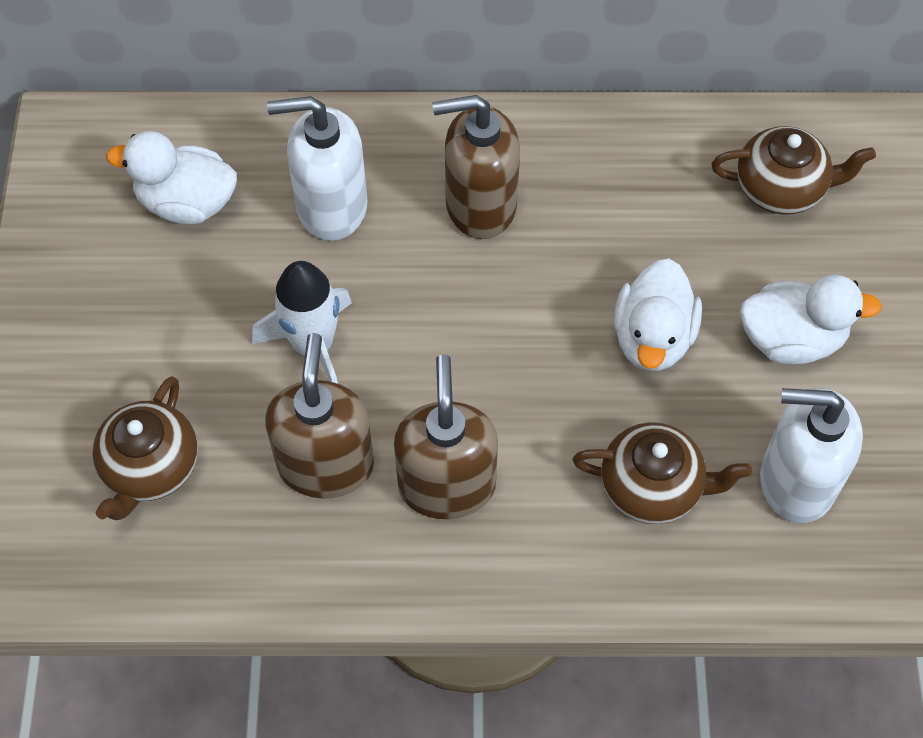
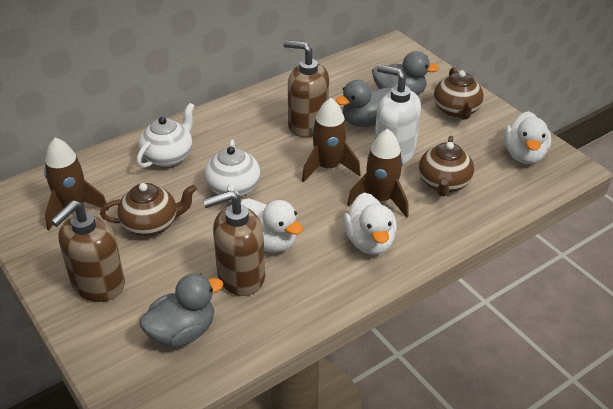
brown rocket: none = 0 -> [44,138,109,230] [302,98,361,182] [347,129,409,218] = 3
grey duck: none = 0 -> [139,274,223,347] [335,80,392,127] [372,51,439,96] = 3
white rocket: [252,261,352,384] = 1 -> none = 0
white soap dispenser: [267,96,368,241] [760,388,863,523] = 2 -> [375,65,421,164] = 1
white teapot: none = 0 -> [137,103,195,168] [205,140,260,202] = 2

